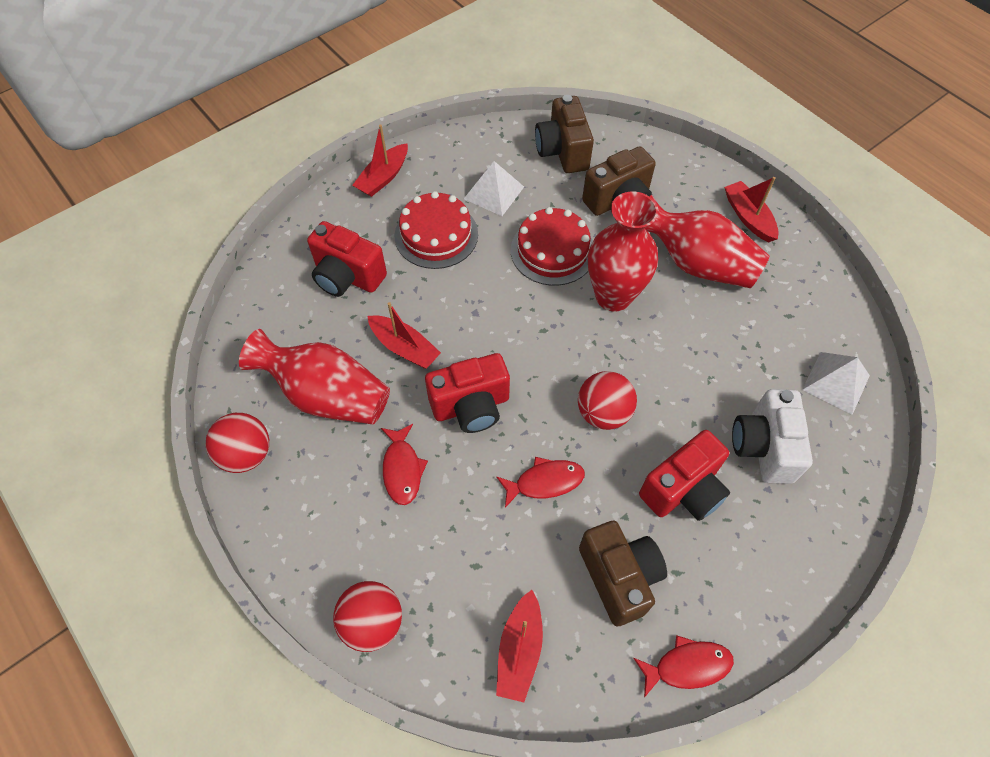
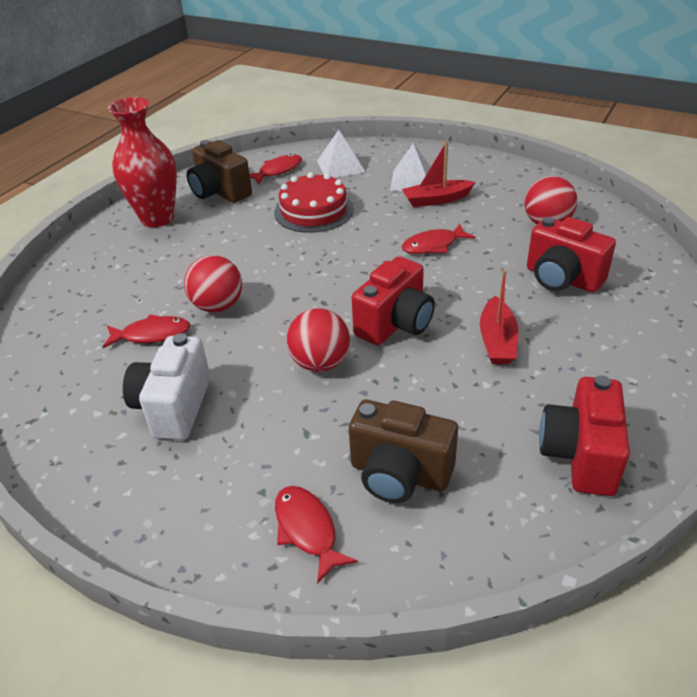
brown camera: [535,95,594,173] [579,521,667,626] [582,146,656,216] = 3 -> [187,140,252,203] [349,400,458,503] = 2
red boat: [352,125,408,197] [368,302,441,369] [496,590,543,702] [724,177,779,242] = 4 -> [402,141,476,207] [480,270,519,365] = 2
red cake: [395,191,478,269] [511,207,593,286] = 2 -> [274,172,354,233] = 1
red fish: [381,424,428,505] [496,457,585,508] [634,635,734,698] = 3 -> [103,314,190,348] [250,154,302,184] [275,486,358,584] [402,224,475,254] = 4
red vase: [239,329,390,424] [588,192,659,312] [645,195,770,288] = 3 -> [108,97,177,227] = 1

